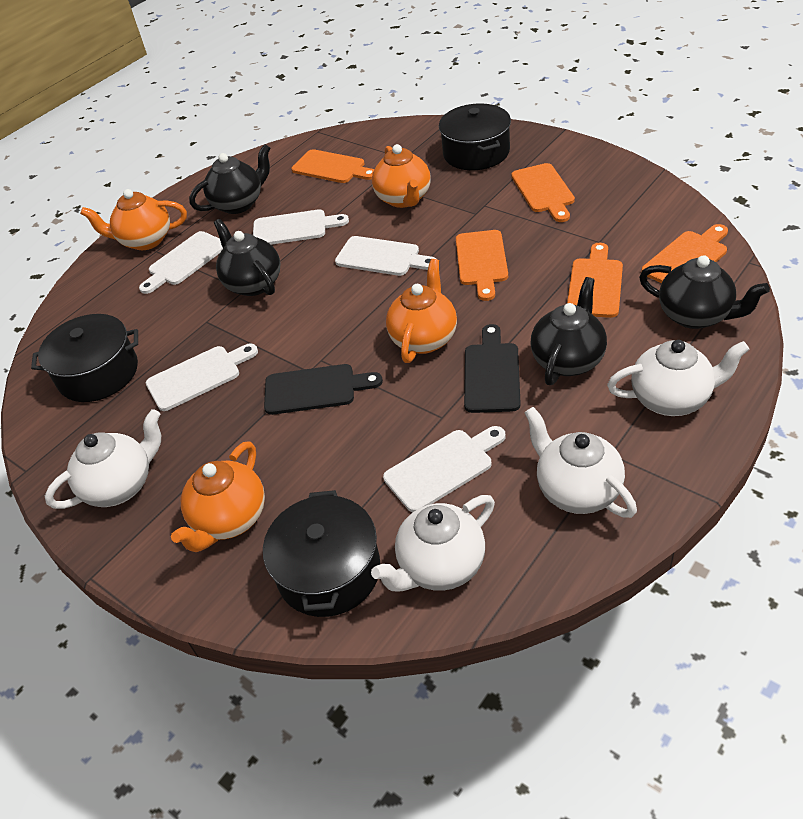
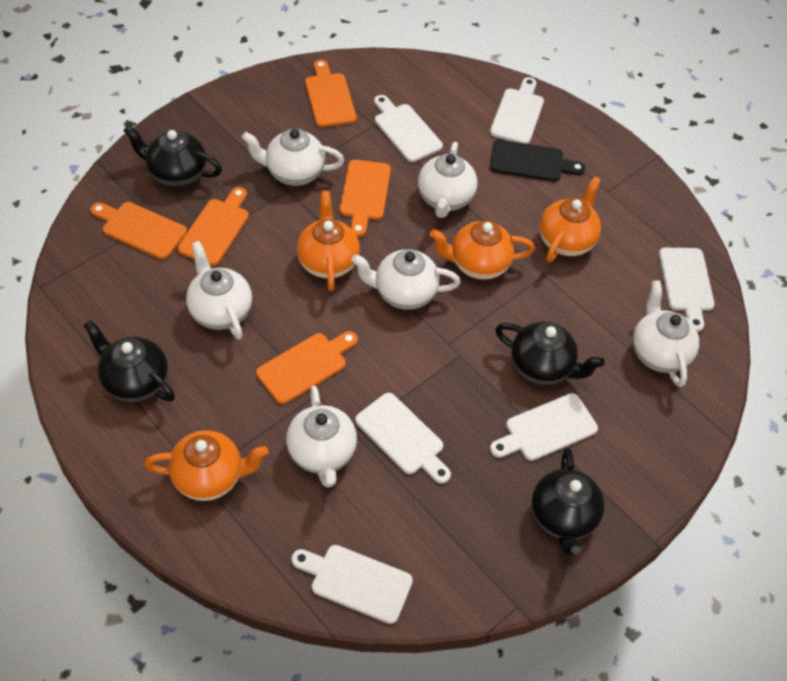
black cutting board: [264,364,383,415] [464,324,521,413] = 2 -> [490,140,585,182] = 1
black pot: [31,314,138,402] [263,490,381,617] [439,103,511,170] = 3 -> none = 0
white cutting board: [139,231,223,294] [146,344,258,411] [253,209,349,245] [335,236,436,276] [383,426,506,512] = 5 -> [291,545,413,624] [355,393,451,484] [374,95,443,162] [490,77,544,144] [490,393,598,461] [659,248,715,332] = 6
white teapot: [45,409,161,509] [371,495,495,591] [524,407,637,518] [607,340,750,416] = 4 -> [186,241,252,340] [242,129,344,186] [286,385,357,487] [351,249,460,310] [418,142,477,218] [632,280,699,387] = 6

